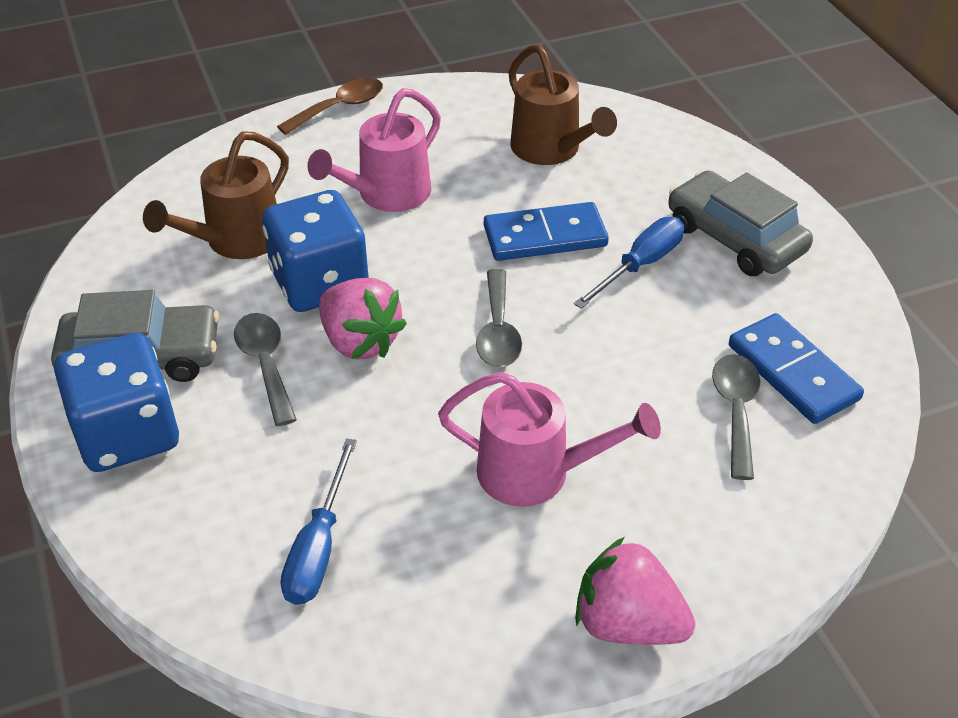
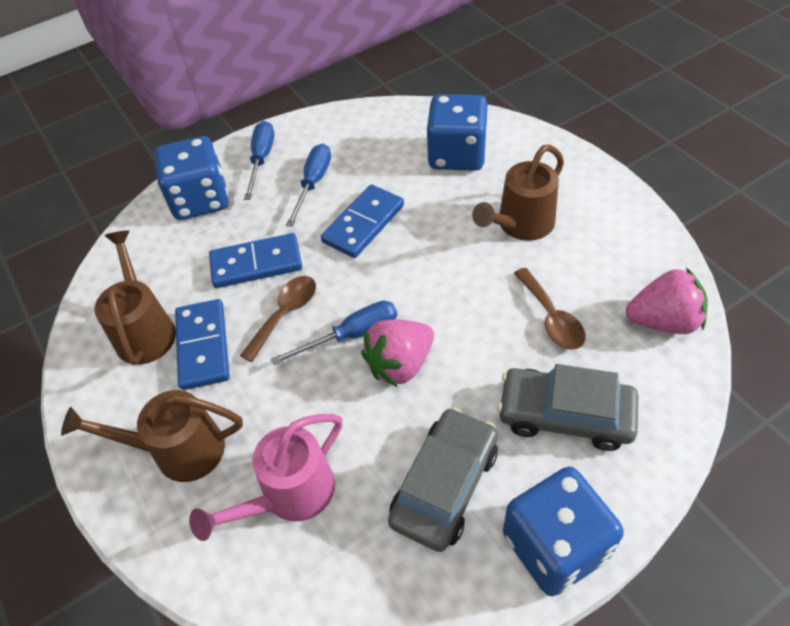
blue dice: [54,333,179,472] [262,190,369,312] = 2 -> [154,136,229,220] [427,94,488,171] [503,467,624,596] = 3
blue domino: [484,202,609,261] [729,313,864,424] = 2 -> [175,299,230,390] [209,233,302,288] [321,184,404,258] = 3
blue screwdriver: [280,438,357,605] [574,217,684,309] = 2 -> [244,121,274,200] [271,301,397,365] [286,144,331,227] = 3
brown spoon: [277,78,383,135] = 1 -> [240,276,316,362] [514,268,586,350] = 2
brown watering can: [143,131,289,259] [509,44,617,165] = 2 -> [61,390,243,482] [94,230,176,365] [472,145,564,241] = 3
grey spoon: [234,313,297,426] [476,269,522,367] [712,354,760,480] = 3 -> none = 0
pink watering can: [307,88,441,212] [438,372,661,507] = 2 -> [189,414,343,541] = 1

